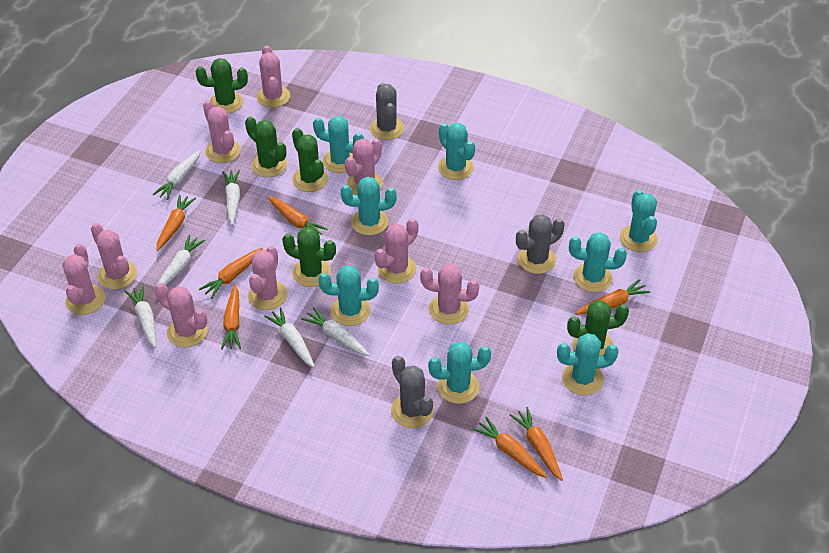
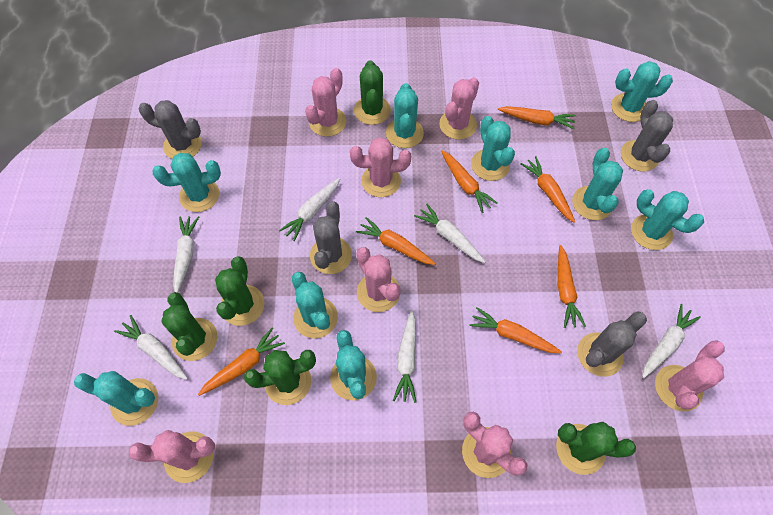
grey cactus: [370,83,404,140] [391,356,434,428] [516,214,564,274] = 3 -> [139,100,202,159] [310,201,352,274] [577,311,647,377] [621,100,673,171] = 4
pink cactus: [63,244,106,315] [91,223,137,289] [155,283,208,348] [203,101,241,163] [248,246,287,310] [256,46,290,108] [345,139,383,195] [374,218,418,284] [420,264,479,325] = 9 -> [129,430,215,483] [305,68,347,137] [350,137,411,197] [356,247,401,312] [439,77,479,140] [462,412,527,478] [655,341,724,411] = 7
turquoise cactus: [313,116,364,173] [319,265,379,326] [340,177,397,235] [428,341,491,404] [438,123,475,180] [557,333,619,395] [569,232,627,292] [620,190,658,252] = 8 -> [74,371,158,426] [152,153,221,212] [291,272,338,338] [330,330,377,401] [386,83,424,148] [471,116,515,181] [572,148,623,220] [611,61,673,122] [631,189,704,250] = 9

